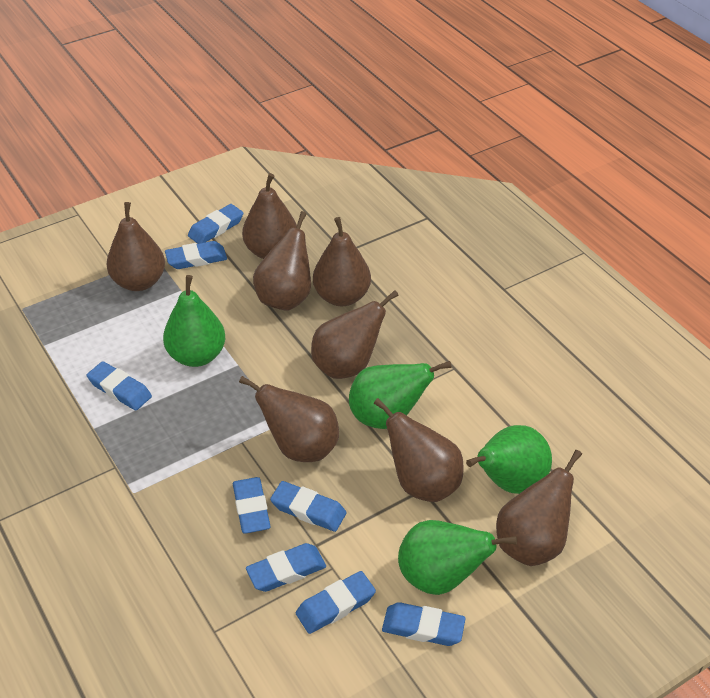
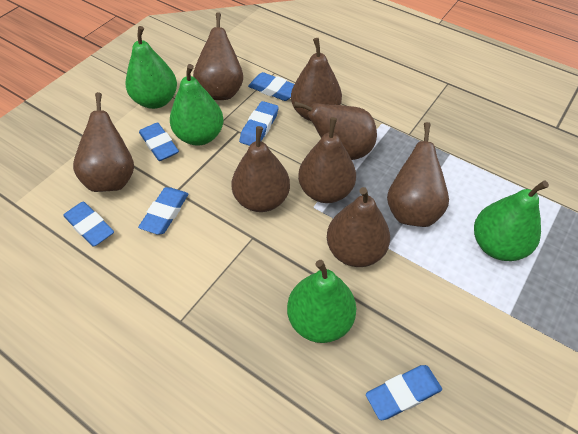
blue eraser: [87,361,152,410] [165,241,227,269] [188,204,243,244] [233,477,271,534] [246,543,326,592] [270,481,347,532] [296,571,376,634] [382,602,466,646] = 8 -> [63,202,114,247] [138,187,188,235] [139,122,179,161] [239,101,279,146] [248,72,294,101] [366,365,442,420] = 6

